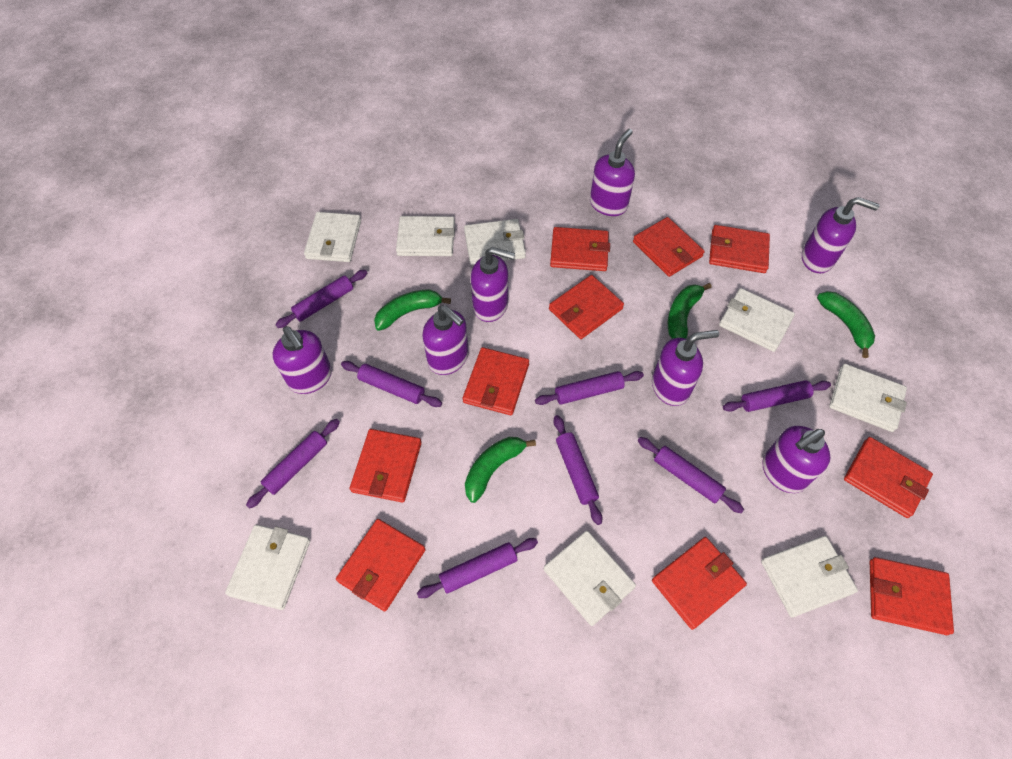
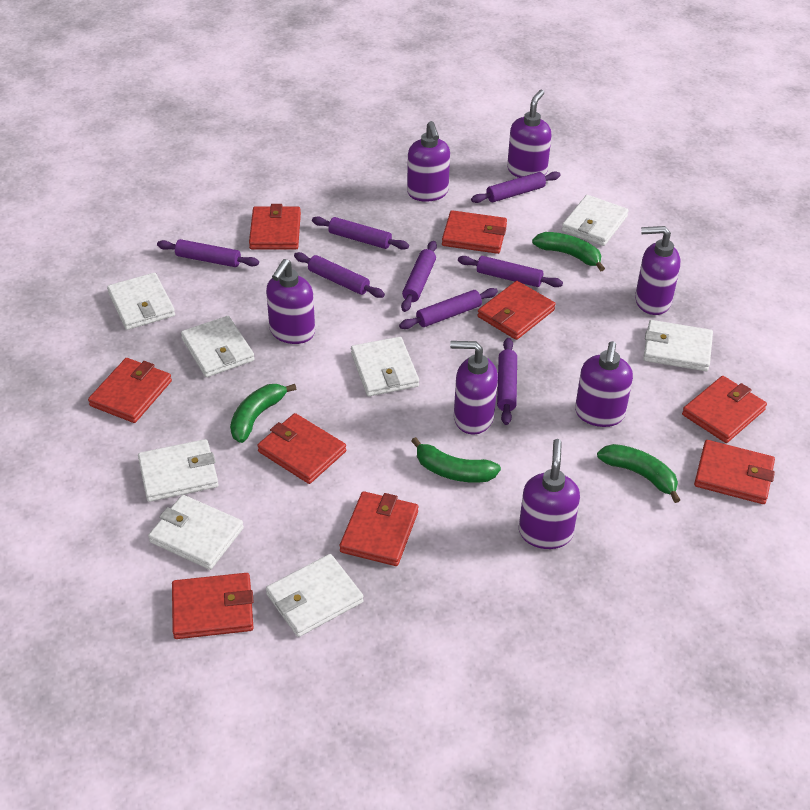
red wallet: [336,519,426,611] [350,429,422,503] [463,347,529,415] [549,275,624,339] [550,227,610,271] [633,217,705,277] [652,537,747,630] [709,225,770,273] [844,437,933,518] [870,557,954,635] = 10 -> [88,358,172,423] [172,573,254,639] [249,204,301,250] [257,413,346,484] [340,491,418,566] [442,210,507,254] [477,281,556,340] [682,376,767,443] [694,440,775,504] = 9

